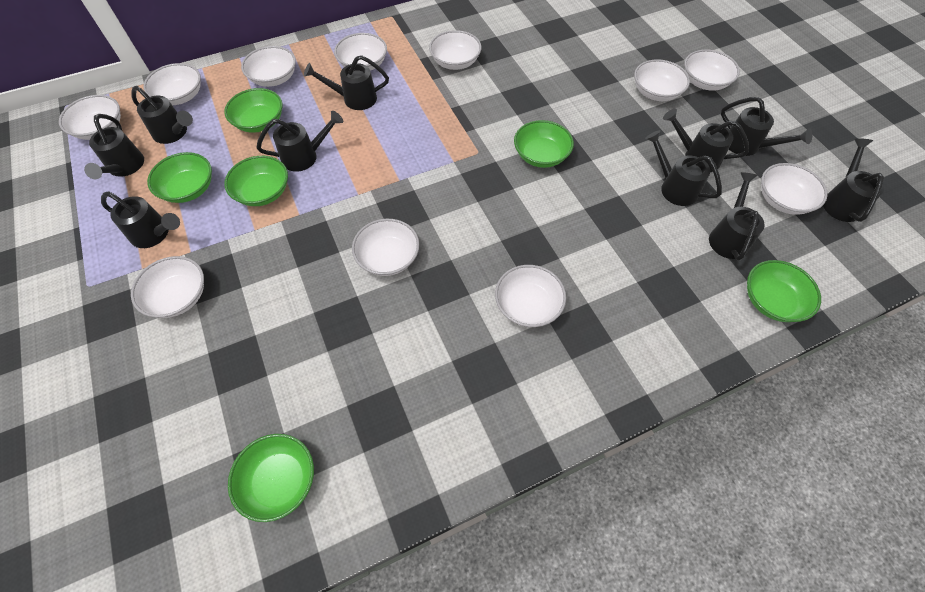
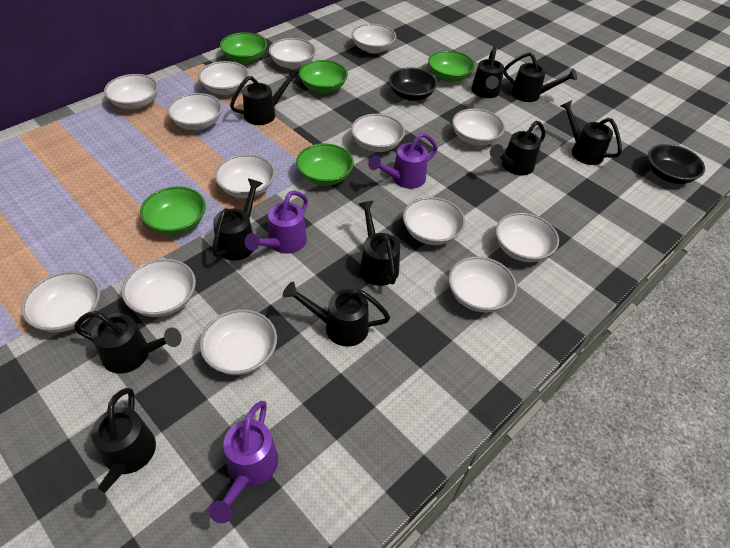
black bowl: none = 0 -> [389,67,438,101] [648,144,705,184] = 2
green bowl: [147,152,212,203] [224,88,282,133] [224,156,288,206] [228,434,314,522] [514,120,574,168] [747,260,821,322] = 6 -> [140,187,206,235] [220,32,267,64] [296,143,354,186] [299,60,348,93] [428,50,475,82] = 5
purple watering can: none = 0 -> [208,401,278,523] [245,190,308,254] [368,133,438,189] = 3
white bowl: [59,95,121,140] [131,256,204,318] [144,63,201,105] [241,46,296,87] [334,33,387,71] [352,219,419,276] [429,30,482,70] [495,265,566,327] [634,59,690,101] [684,50,740,91] [761,163,828,215] = 11 -> [21,271,100,332] [104,74,158,109] [122,259,196,317] [167,93,222,130] [198,61,249,95] [200,309,277,375] [215,154,275,198] [269,38,316,69] [351,114,405,152] [352,24,396,54] [403,197,465,245] [448,256,517,313] [452,108,505,146] [495,213,559,262] = 14

